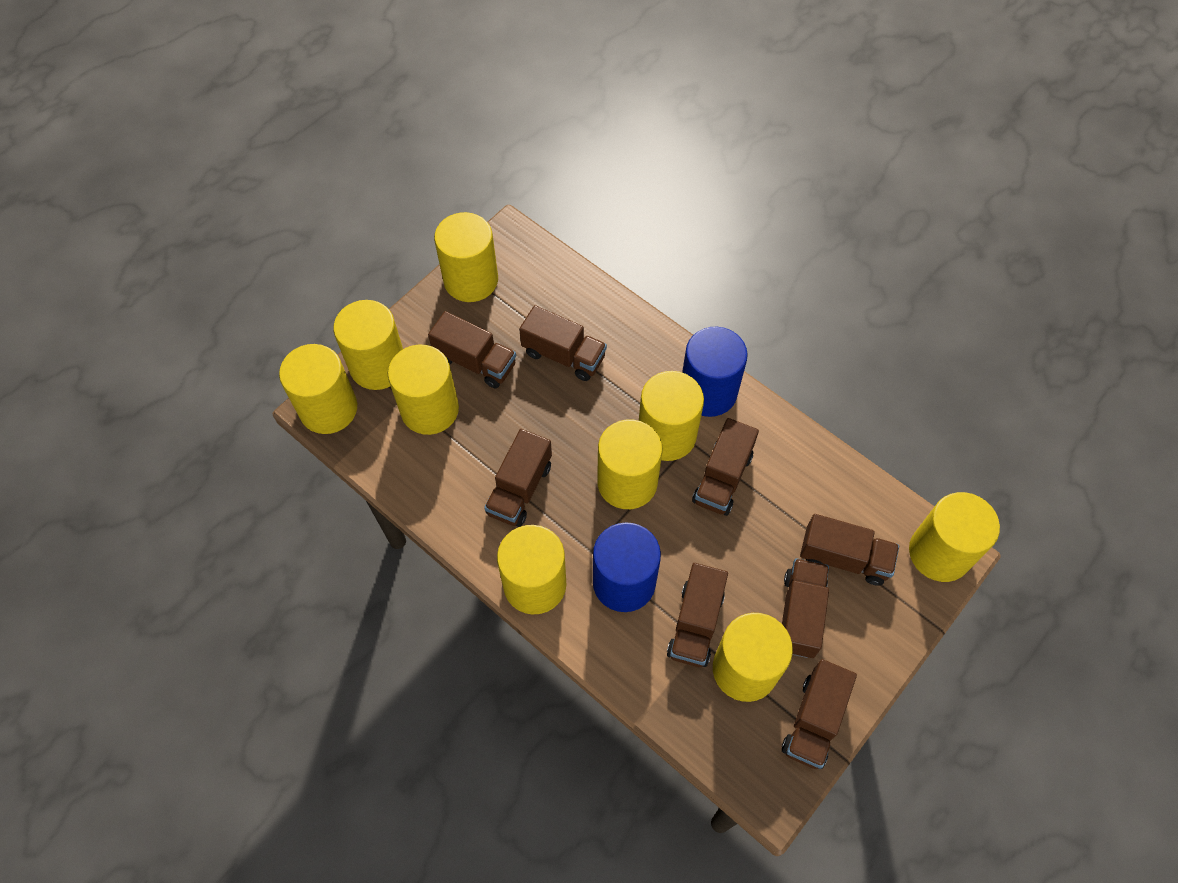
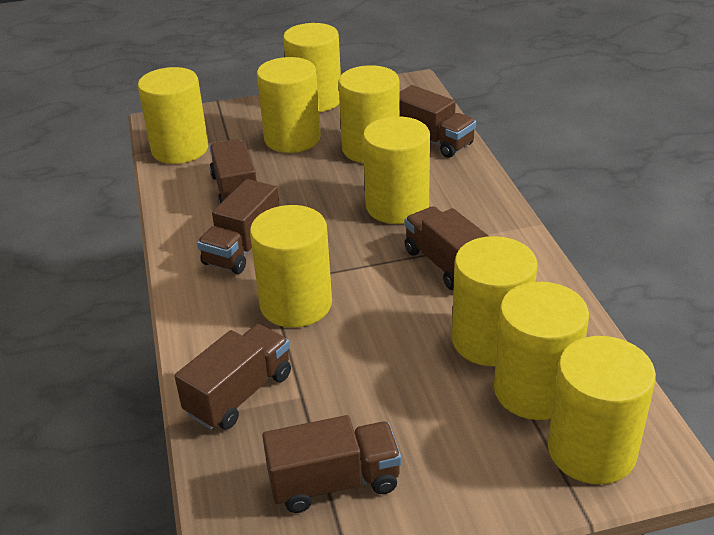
blue cylinder: [593,522,661,612] [682,327,748,417] = 2 -> none = 0
brown truck: [428,311,516,388] [484,429,552,527] [519,305,607,381] [667,563,728,667] [692,418,759,516] [782,558,829,658] [782,659,857,769] [800,514,899,586] = 8 -> [175,324,291,430] [197,179,279,274] [210,139,257,204] [262,415,401,513] [399,85,476,158] [405,206,488,290] = 6

